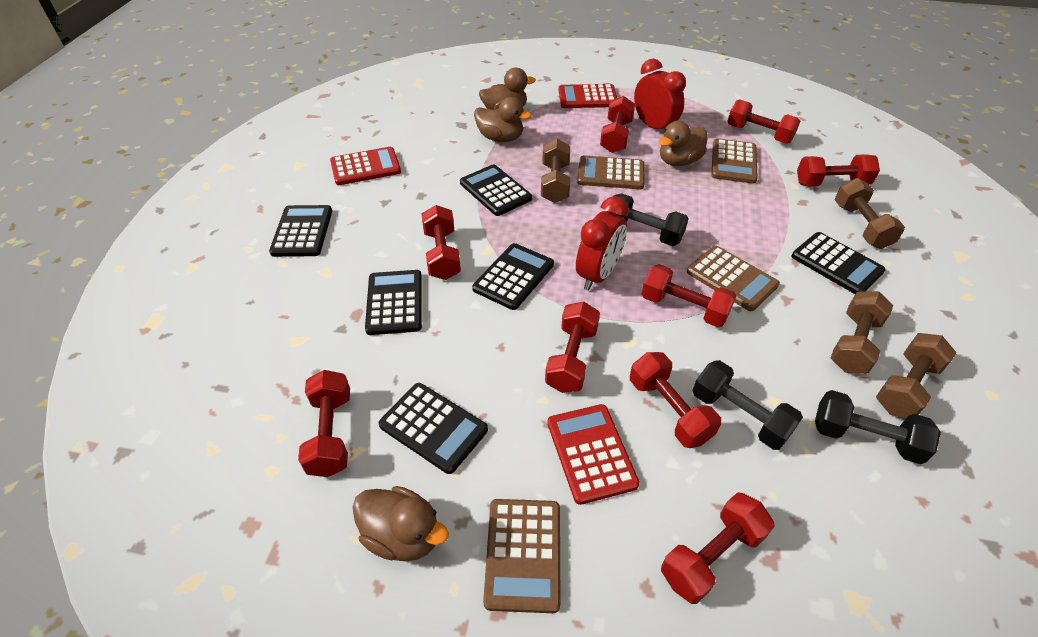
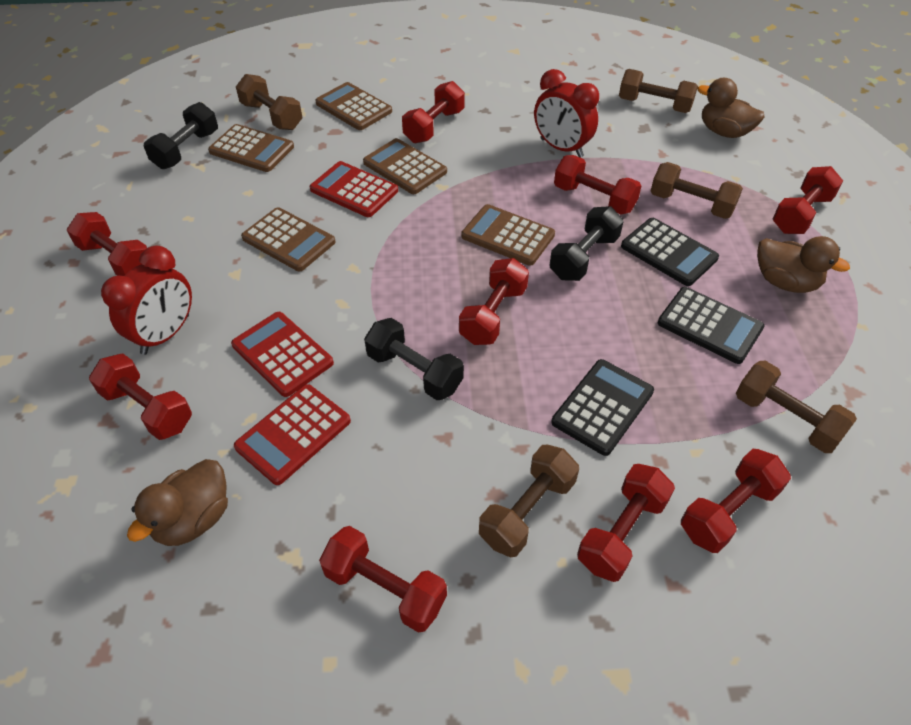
black calculator: [269,205,332,257] [365,270,422,335] [379,383,488,474] [460,164,532,216] [472,243,554,310] [792,232,886,294] = 6 -> [551,359,654,456] [621,218,719,286] [658,287,765,364] = 3
brown calculator: [483,499,561,613] [577,155,645,189] [687,246,780,311] [711,139,758,184] = 4 -> [208,124,294,172] [241,207,335,271] [315,82,392,130] [363,138,447,194] [461,204,555,266] = 5
brown duck: [352,486,449,561] [474,97,532,142] [479,68,536,110] [659,121,707,166] = 4 -> [127,459,228,546] [697,78,765,138] [757,236,850,293] = 3
brown dumbbell: [541,139,570,203] [831,291,893,374] [835,178,905,249] [876,333,957,418] = 4 -> [236,74,302,130] [479,445,579,558] [619,69,698,113] [651,162,743,219] [736,361,857,453] = 5

